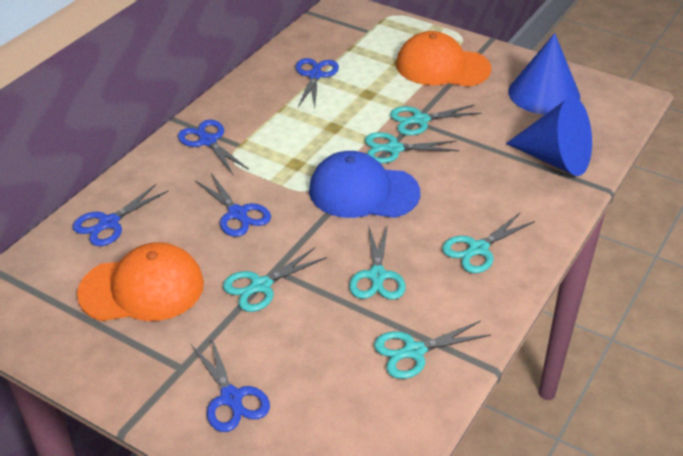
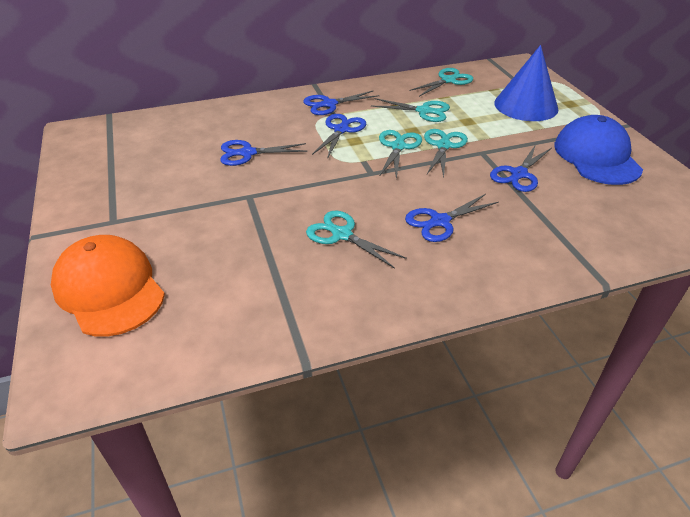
blue cone: [506,96,592,176] [509,33,580,115] = 2 -> [494,45,558,121] = 1
orange cap: [77,242,204,321] [396,31,491,87] = 2 -> [51,235,165,337] = 1
turquoise scissors: [223,247,327,312] [349,224,406,300] [365,132,459,163] [374,321,491,379] [390,104,481,135] [442,212,535,273] = 6 -> [306,211,407,269] [371,98,450,122] [379,130,422,179] [409,68,473,97] [424,129,468,177] = 5

